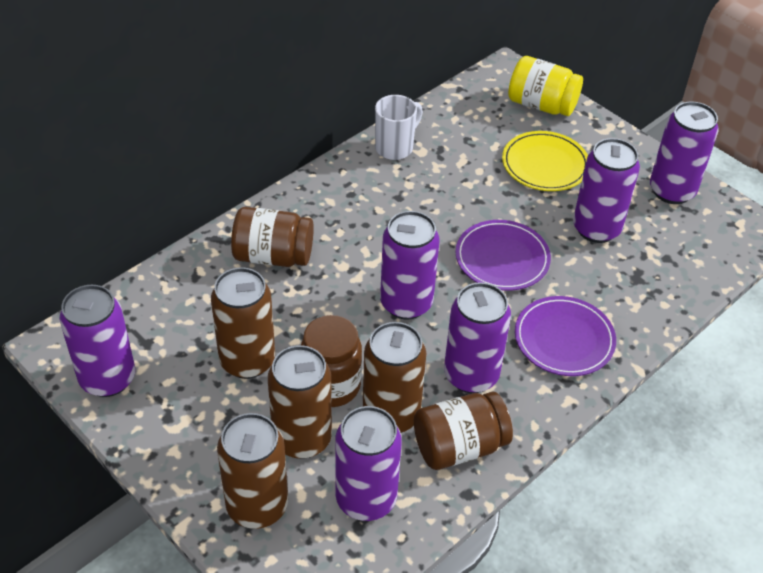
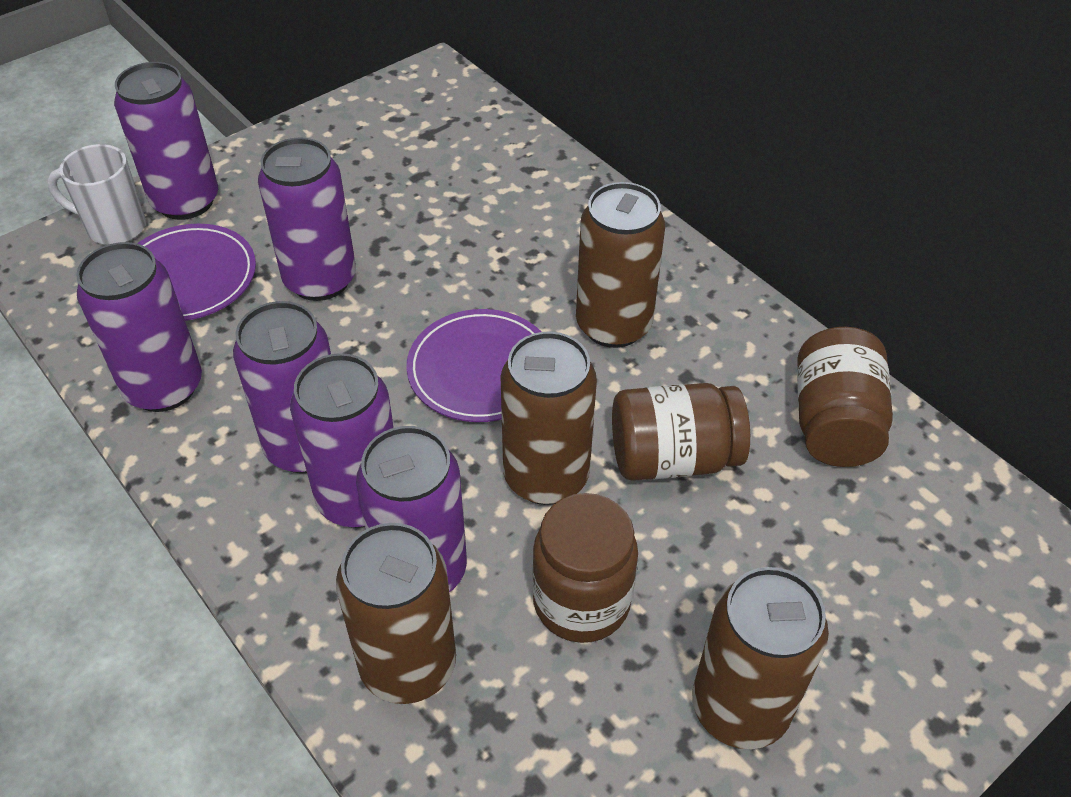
yellow jar: [508,56,583,116] = 1 -> none = 0
yellow plate: [502,131,588,191] = 1 -> none = 0

